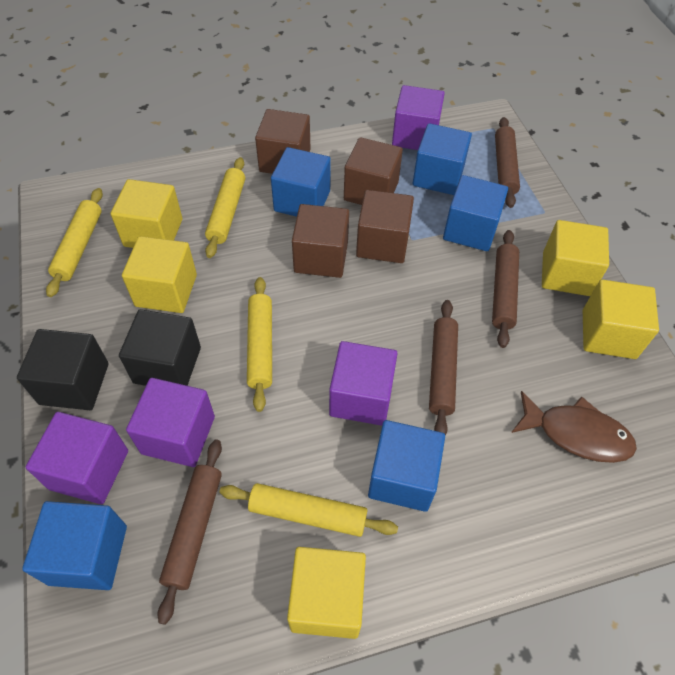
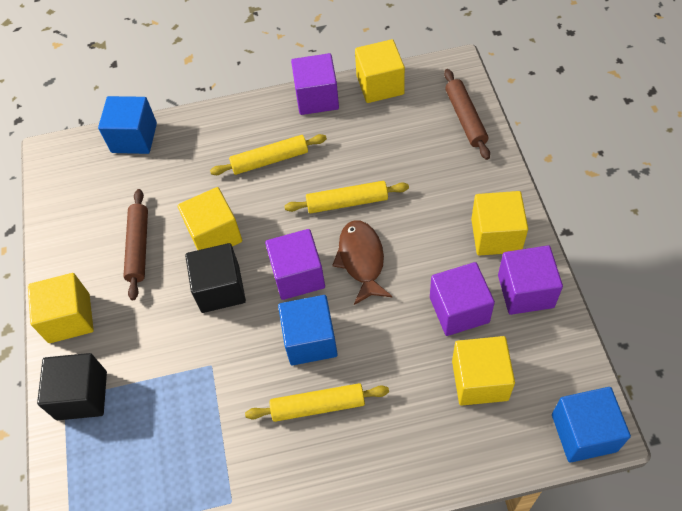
blue cube: [22,501,127,590] [271,147,331,217] [368,420,445,512] [413,123,472,195] [443,175,508,251] = 5 -> [98,96,157,154] [278,295,338,365] [552,387,631,462] = 3
brown cube: [255,109,311,174] [292,204,349,278] [344,137,403,205] [356,190,414,263] = 4 -> none = 0
brown rolling pin: [157,439,222,625] [429,300,458,435] [492,230,519,348] [495,117,520,208] = 4 -> [123,189,148,300] [444,69,490,160] = 2
yellow rolling pin: [46,188,103,297] [205,157,245,258] [220,483,398,537] [247,277,272,412] = 4 -> [210,134,327,175] [245,383,389,422] [284,181,409,214] = 3

